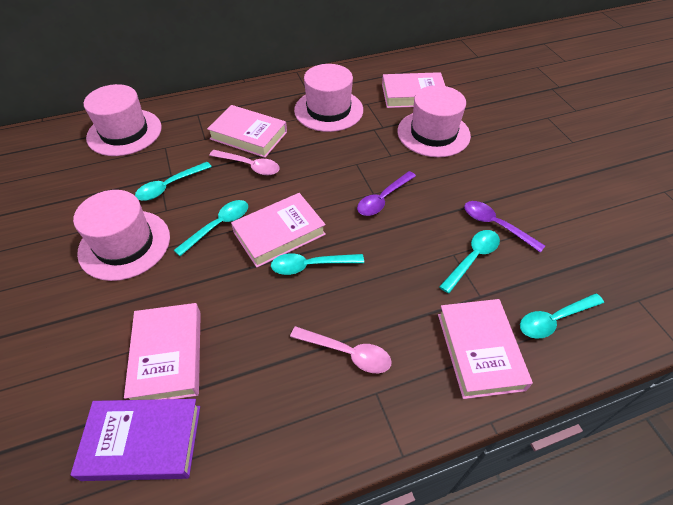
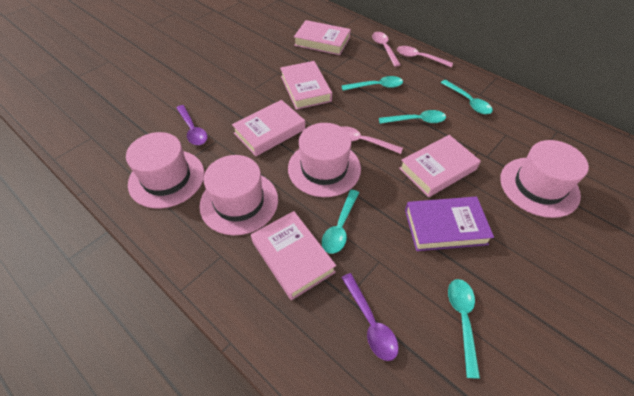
pink spoon: [209,150,280,175] [290,326,392,373] = 2 -> [342,126,403,154] [372,32,401,67] [397,46,453,67] = 3

